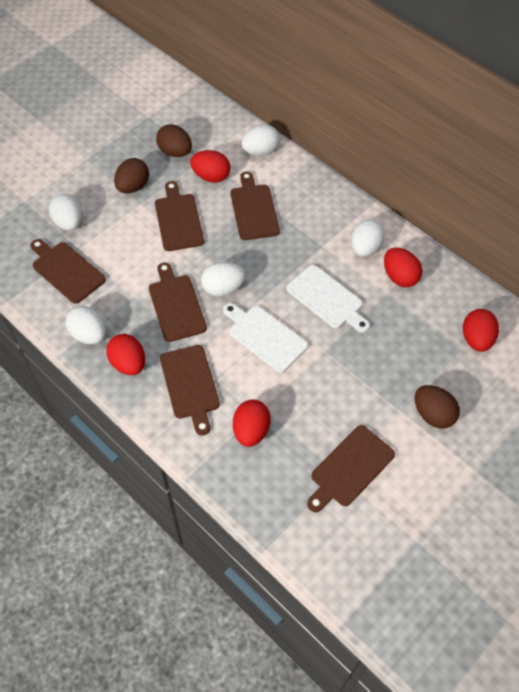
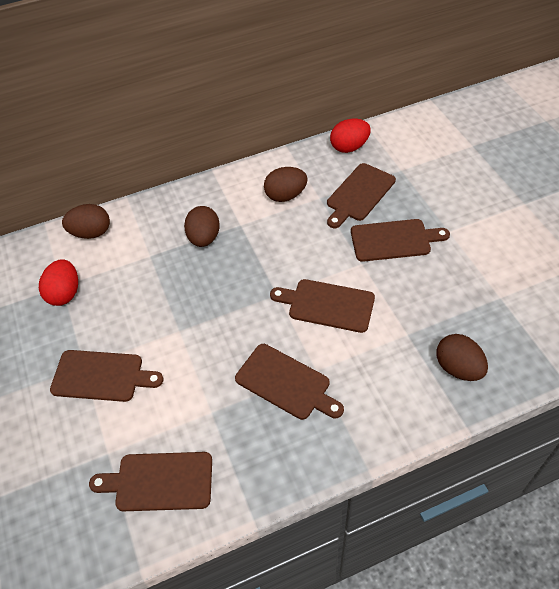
brown egg: [114,158,149,193] [156,124,192,157] [415,385,460,428] = 3 -> [62,204,110,239] [184,206,220,247] [264,167,308,202] [436,334,488,381] = 4
red egg: [106,334,145,375] [190,150,230,183] [233,400,271,447] [384,248,422,287] [463,309,499,352] = 5 -> [39,259,78,306] [330,119,371,153] = 2
white cutting board: [223,303,308,373] [286,265,370,333] = 2 -> none = 0
white egg: [49,194,83,231] [65,306,106,344] [201,262,246,296] [241,124,279,156] [351,219,385,257] = 5 -> none = 0

